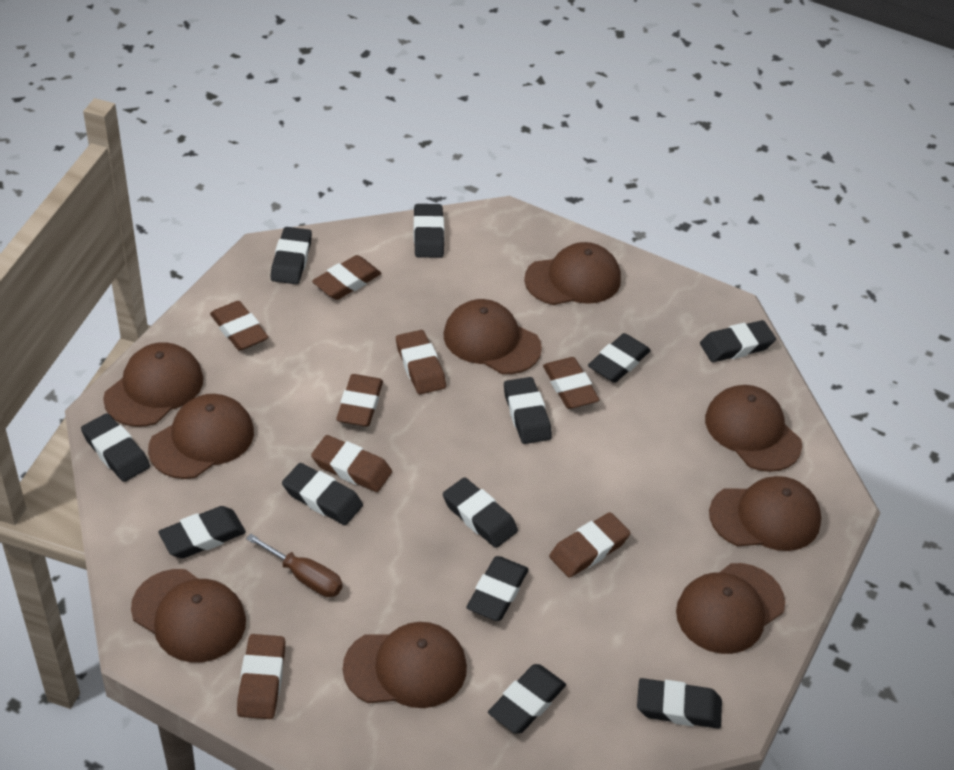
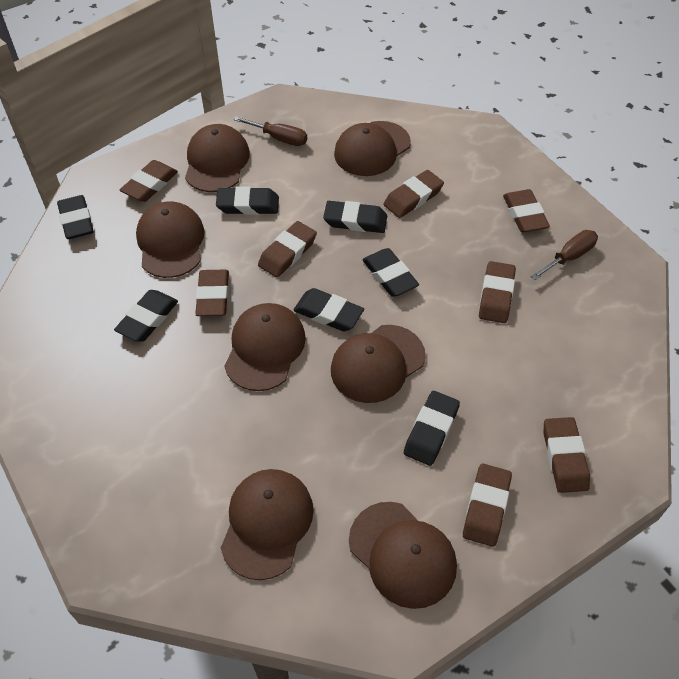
black eraser: [81,413,150,482] [158,506,246,558] [271,227,312,284] [282,463,363,525] [414,204,444,258] [443,477,518,548] [466,556,528,621] [488,664,566,734] [504,377,552,444] [588,333,651,383] [637,678,722,729] [700,320,776,362] = 12 -> [57,195,94,239] [114,290,178,342] [216,186,279,215] [294,288,364,331] [323,201,387,233] [362,248,419,297] [404,391,460,466] = 7
brown cap: [103,342,203,427] [131,569,246,662] [148,394,254,479] [343,622,467,708] [443,299,542,374] [524,242,621,305] [676,563,785,654] [705,385,802,472] [709,476,821,551] = 9 -> [136,201,205,278] [185,124,250,192] [221,469,314,580] [224,303,306,391] [331,325,426,403] [334,121,411,176] [349,502,457,609] = 7
brown screwdriver: [246,534,343,597] = 1 -> [234,116,307,146] [531,230,598,280] = 2

